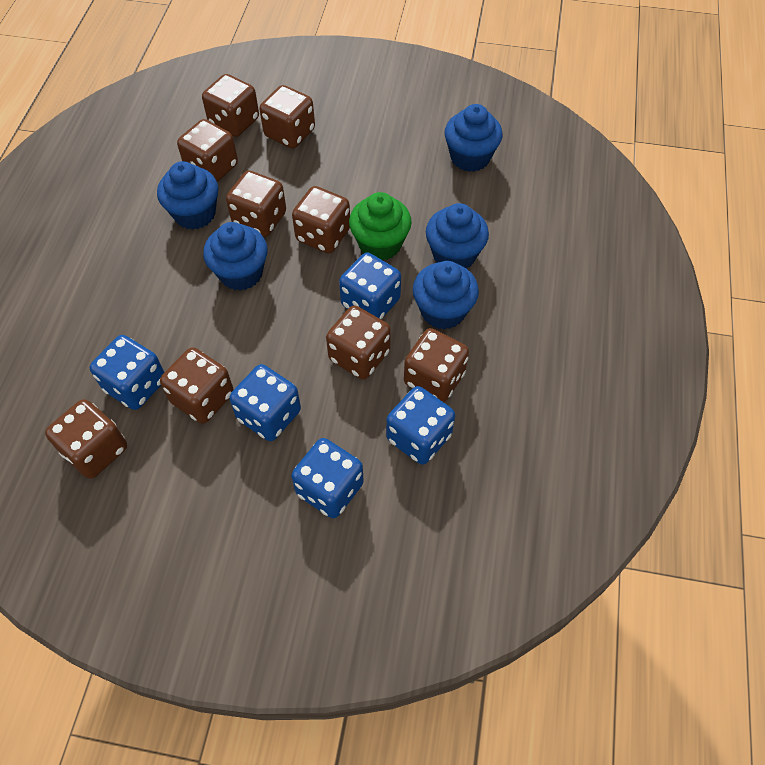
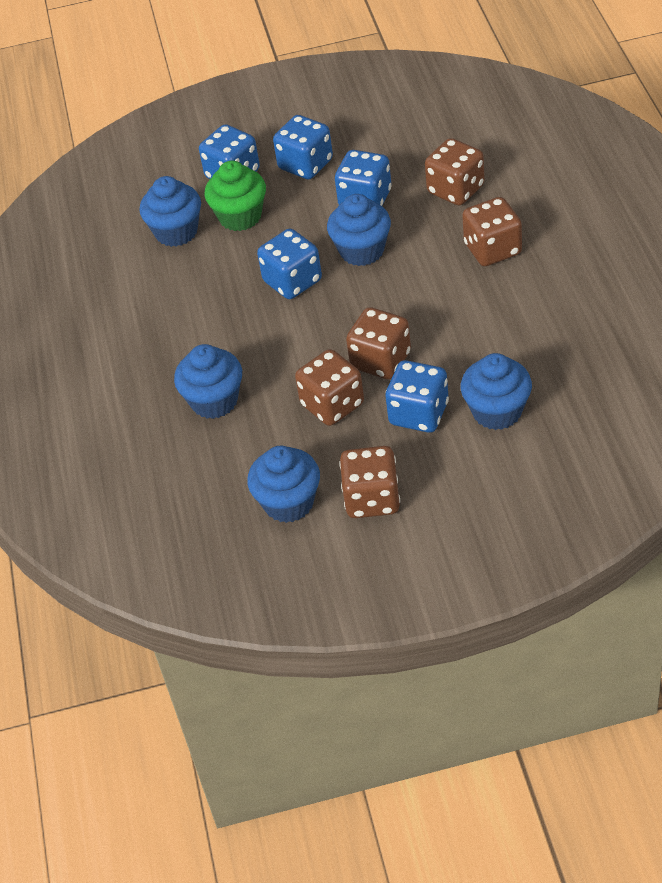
brown dice: [45,399,127,479] [160,347,234,424] [177,119,238,182] [202,74,259,137] [226,170,286,237] [259,85,315,148] [292,186,350,253] [326,305,391,379] [404,328,469,402] = 9 -> [295,349,364,426] [339,446,400,518] [346,307,411,379] [425,138,485,205] [462,197,522,266] = 5

